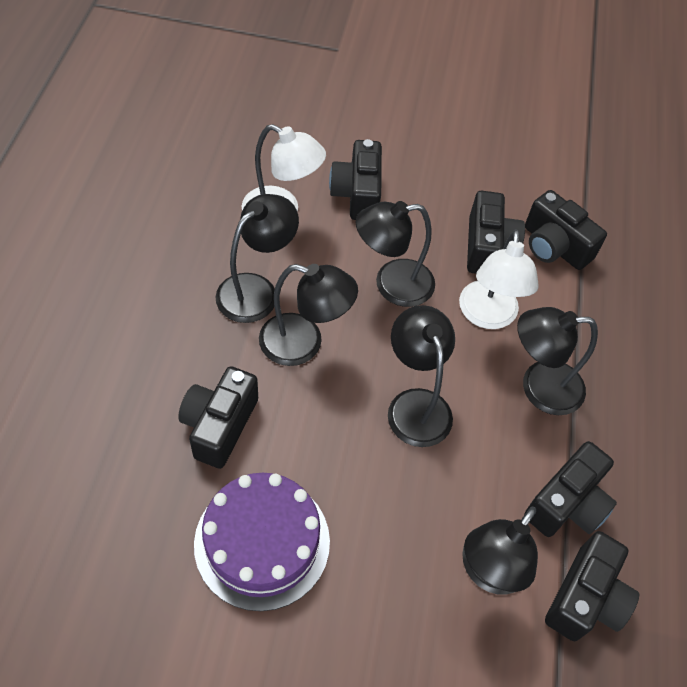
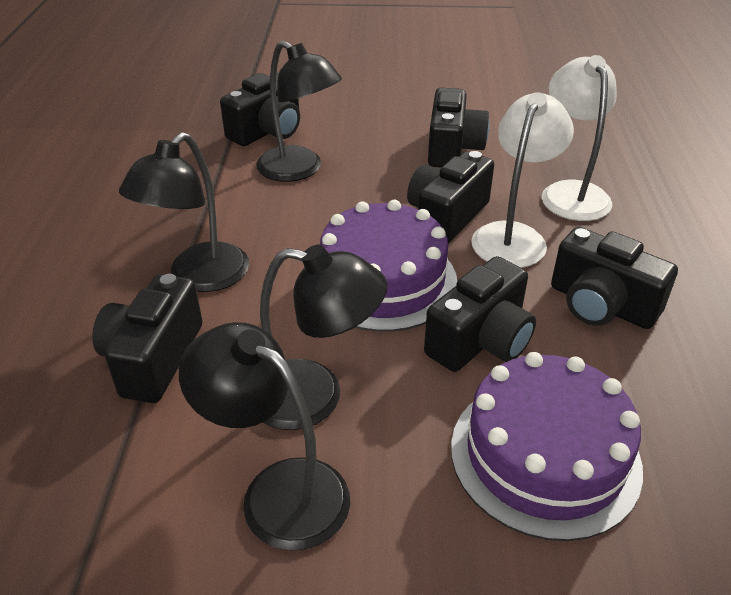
black lamp: [216,194,299,323] [259,264,358,366] [356,201,435,307] [388,305,455,447] [462,506,538,595] [517,307,598,415] = 6 -> [119,132,249,292] [179,322,350,551] [256,40,342,182] [260,245,387,430] = 4
purple cake: [194,473,330,611] = 1 -> [320,200,457,332] [451,352,643,541] = 2

